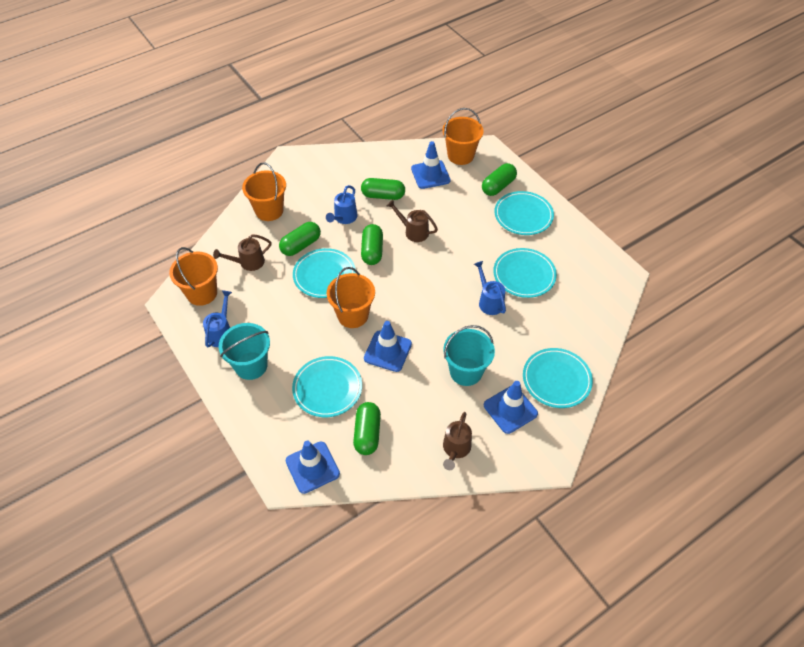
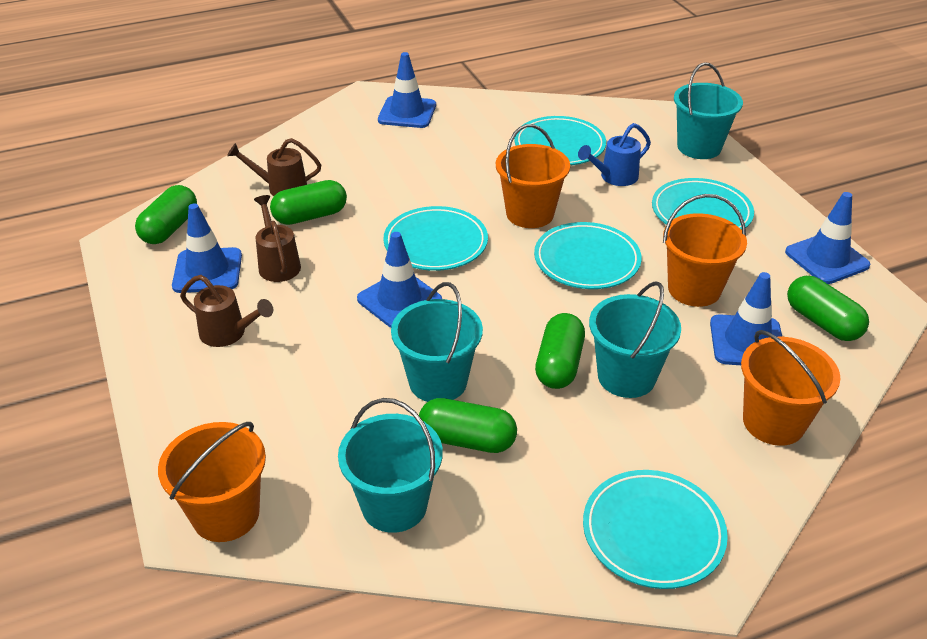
blue traffic cone: [286,440,340,494] [364,321,412,372] [411,141,450,189] [484,381,538,434] = 4 -> [172,203,242,293] [357,232,442,328] [378,52,436,128] [710,272,782,365] [785,192,870,284] = 5
blue watering can: [203,290,232,348] [326,185,358,224] [474,261,506,315] = 3 -> [578,123,651,186] = 1
turquoise bucket: [219,323,270,380] [443,325,495,386] = 2 -> [338,398,443,533] [391,282,483,402] [589,281,681,398] [674,62,743,159] = 4

